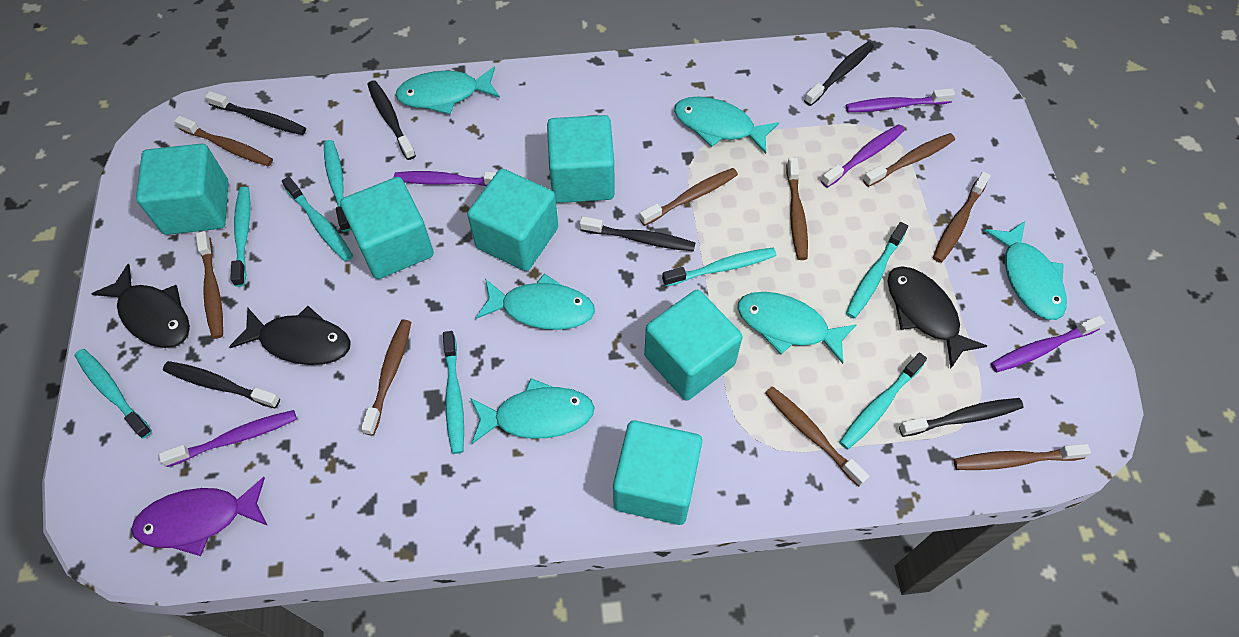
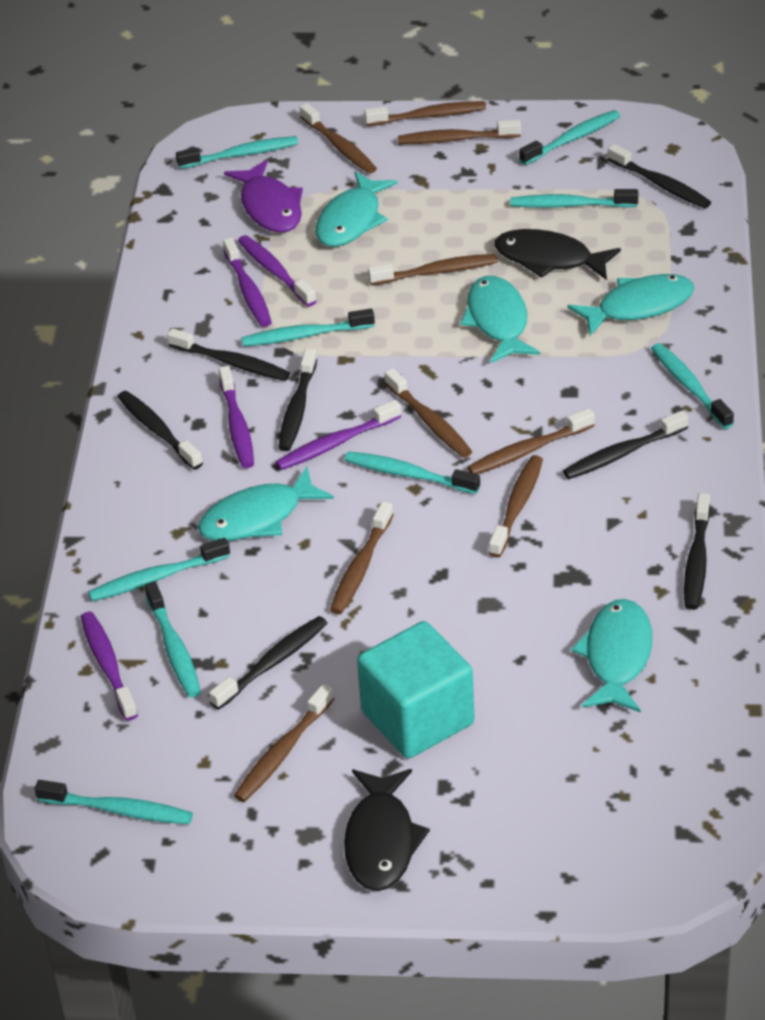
black fish: [92,264,190,348] [229,306,351,365] [887,266,987,368] = 3 -> [344,769,430,891] [494,229,621,280] = 2
black toothbrush: [163,361,280,408] [205,91,306,135] [367,80,416,160] [580,216,695,251] [804,42,874,106] [899,398,1024,437] = 6 -> [118,391,203,470] [167,328,290,381] [209,616,327,710] [278,348,317,451] [563,411,688,479] [608,144,711,208] [684,493,710,610] = 7
turquoise cube: [136,144,229,235] [340,177,434,279] [467,169,558,271] [547,115,615,203] [613,420,702,525] [644,290,743,401] = 6 -> [357,621,475,758] = 1
turquoise fish: [395,66,500,114] [470,378,595,444] [476,274,595,330] [674,96,779,154] [738,292,857,364] [985,221,1067,320] = 6 -> [198,466,334,541] [315,171,398,247] [460,276,540,363] [567,274,694,336] [571,599,652,713] = 5
turquoise toothbrush: [75,349,152,439] [230,187,250,287] [282,176,353,261] [324,140,351,232] [443,331,464,454] [662,248,777,287] [839,353,927,449] [846,222,908,318] = 8 -> [34,780,193,824] [88,538,230,601] [145,581,201,697] [176,136,298,169] [241,309,375,347] [344,451,480,494] [510,189,638,208] [519,110,620,165] [651,343,734,429] = 9

